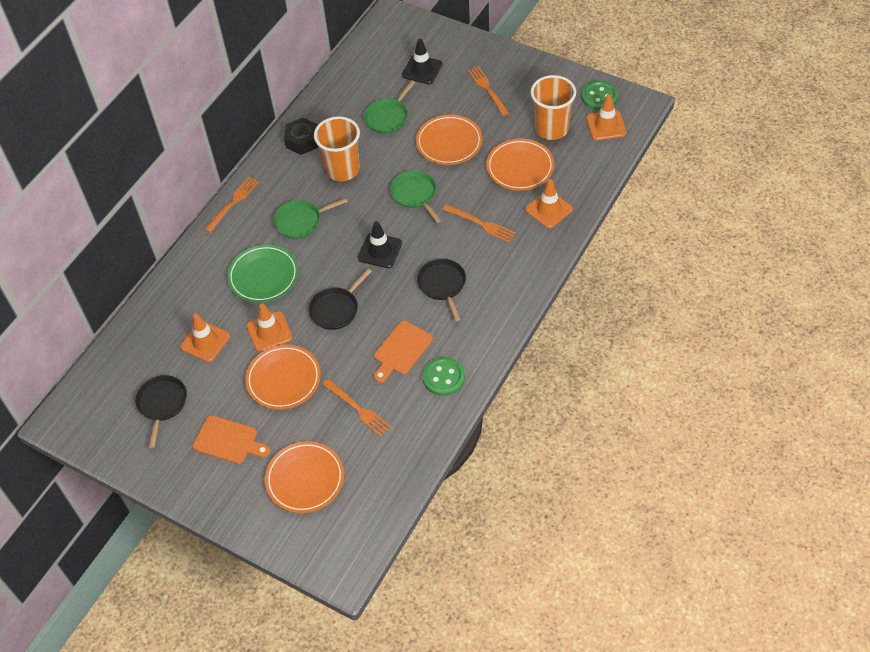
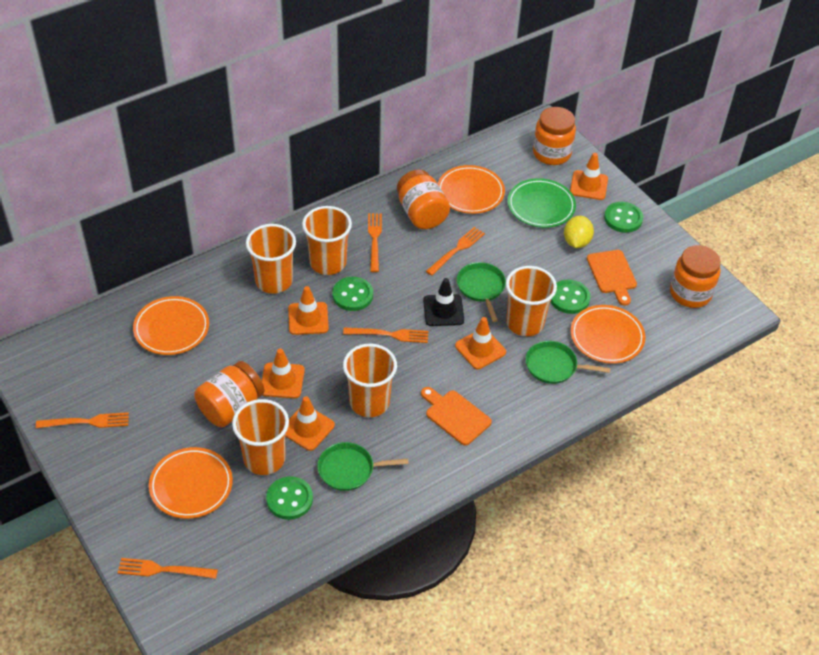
black nut: [284,118,318,155] = 1 -> none = 0
black pan: [135,375,187,448] [308,269,372,330] [417,259,466,321] = 3 -> none = 0
black traffic cone: [358,221,402,268] [402,39,442,84] = 2 -> [423,278,464,326] = 1
green button: [423,357,465,396] [581,81,618,110] = 2 -> [266,476,313,520] [333,277,373,311] [550,280,591,314] [604,202,643,233] = 4
orange cup: [314,116,360,181] [530,75,576,140] = 2 -> [232,399,289,475] [246,224,296,294] [302,206,352,275] [343,344,397,417] [506,266,557,336] = 5
orange fork: [204,177,259,232] [322,379,391,437] [442,204,515,243] [468,66,509,116] = 4 -> [36,412,129,428] [118,558,218,579] [343,327,428,343] [368,213,382,272] [426,227,485,276] = 5
orange jar: none = 0 -> [194,361,265,427] [397,170,450,229] [533,107,576,165] [670,245,721,308] = 4
orange traffic cone: [180,314,230,362] [246,303,292,352] [525,179,573,228] [586,95,626,141] = 4 -> [262,349,305,398] [285,396,335,451] [288,286,329,335] [455,317,506,369] [570,153,608,200] = 5
yellow lemon: none = 0 -> [564,216,594,248] = 1

